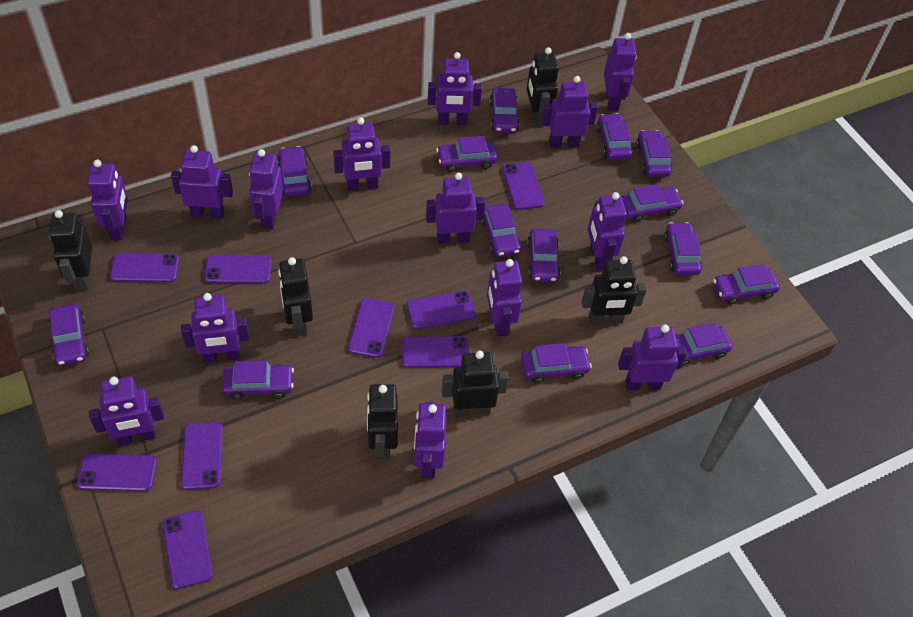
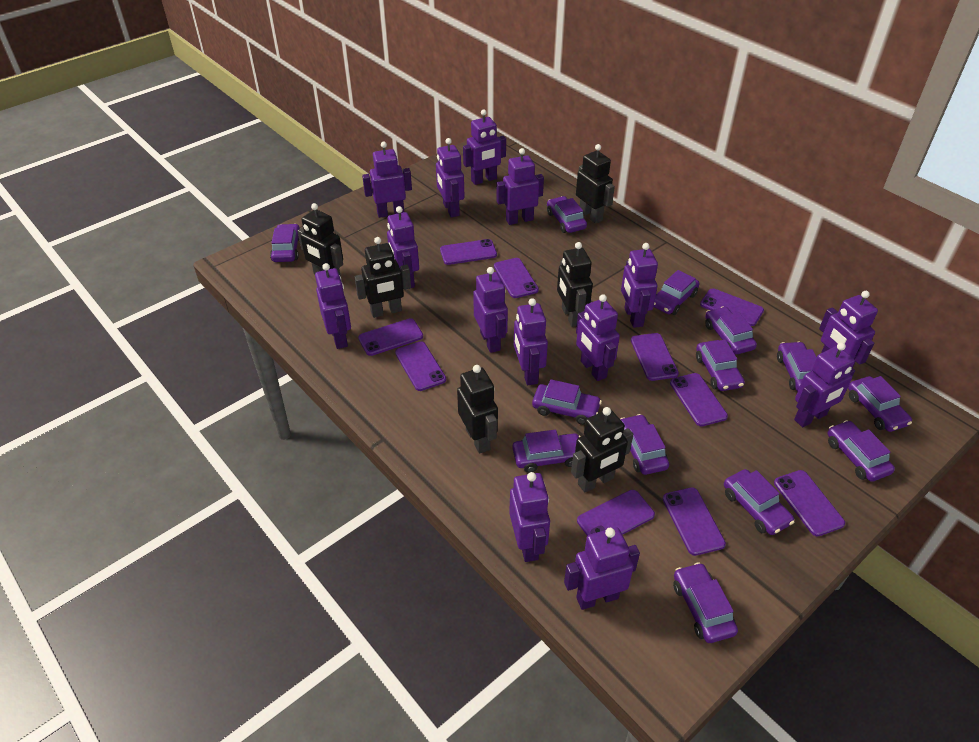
purple car: [49,304,89,366] [222,360,294,400] [277,146,312,197] [436,136,497,172] [481,204,521,257] [489,88,520,133] [521,343,592,383] [527,229,560,282] [596,113,633,160] [622,184,683,222] [636,130,672,177] [664,222,702,275] [675,323,732,366] [713,264,780,305] = 14 -> [270,224,300,262] [512,430,580,473] [532,379,602,425] [547,196,587,233] [620,414,669,475] [654,270,699,315] [673,562,738,643] [696,340,745,391] [705,307,757,355] [724,469,794,535] [777,341,817,391] [827,420,895,482] [848,376,912,432] = 13
purple phone: [77,453,157,491] [110,253,179,282] [163,511,213,589] [181,422,223,490] [205,255,272,284] [348,298,394,358] [402,336,469,368] [407,291,476,329] [502,162,544,210] = 9 -> [358,318,423,356] [395,341,446,391] [440,239,497,265] [494,258,539,298] [577,490,655,536] [631,333,679,381] [663,487,726,556] [670,373,728,427] [700,288,764,326] [774,470,845,537] = 10

